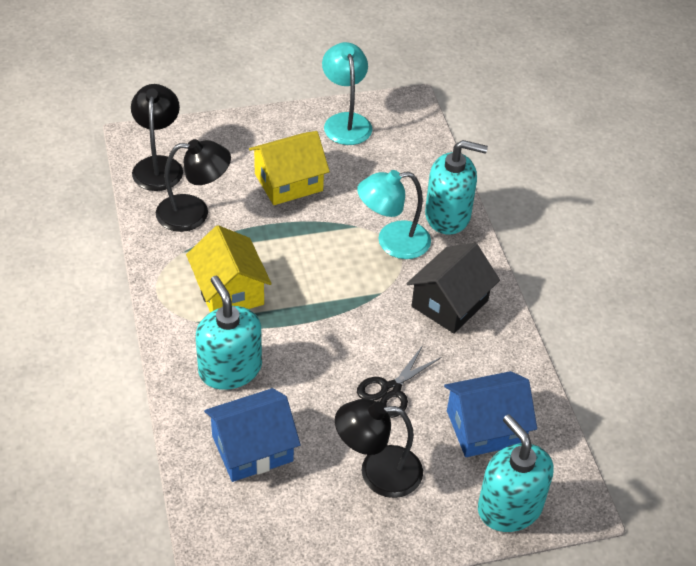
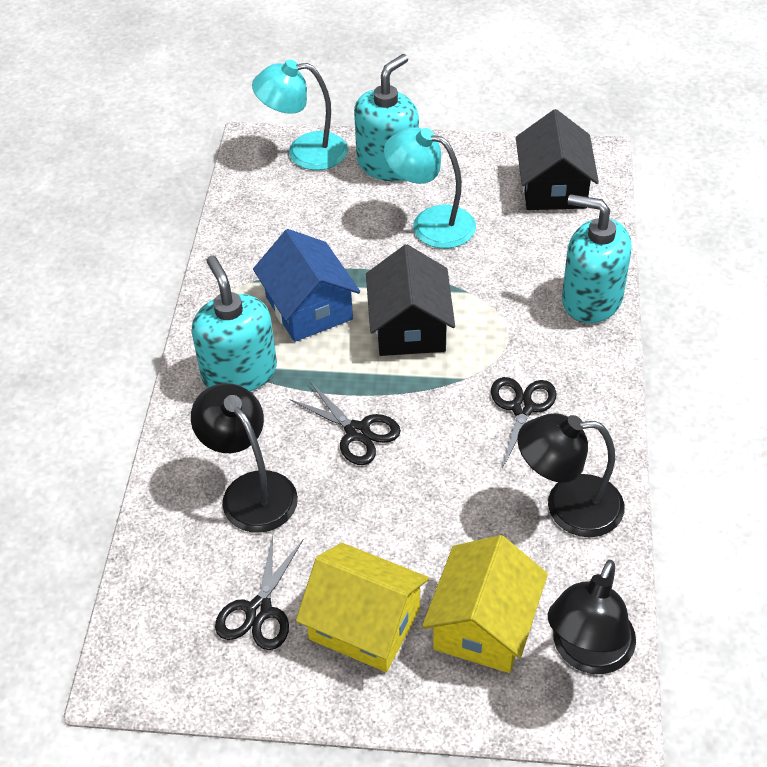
black house: [407,243,500,334] = 1 -> [366,244,455,356] [516,109,599,210] = 2
black scissors: [357,345,442,418] = 1 -> [215,535,304,650] [289,382,401,465] [491,377,556,471] = 3
blue house: [204,388,300,482] [444,371,537,457] = 2 -> [253,229,360,342] = 1

